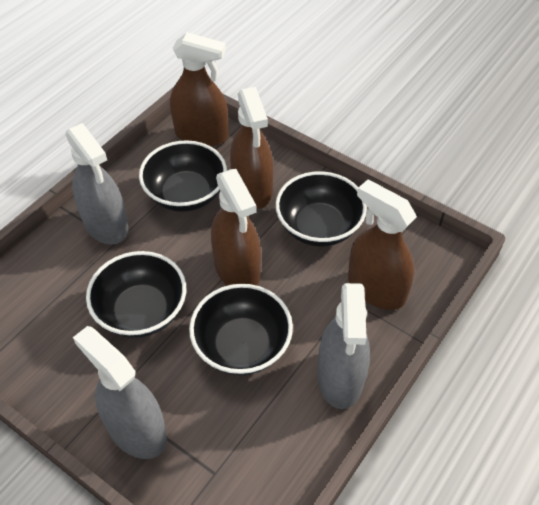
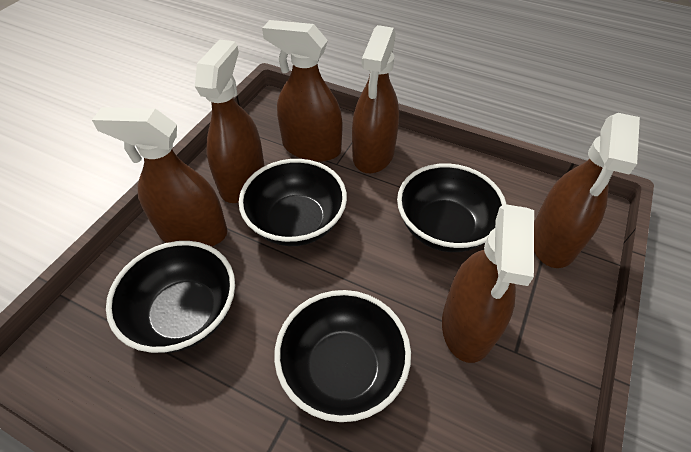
brown spray bottle: [170,32,228,147] [211,169,261,286] [230,87,274,209] [348,180,417,310] = 4 -> [92,107,228,247] [195,39,265,203] [262,20,342,162] [352,25,399,173] [442,204,534,363] [534,113,640,268] = 6
grey spray bottle: [65,123,129,245] [73,326,167,459] [317,283,370,409] = 3 -> none = 0

